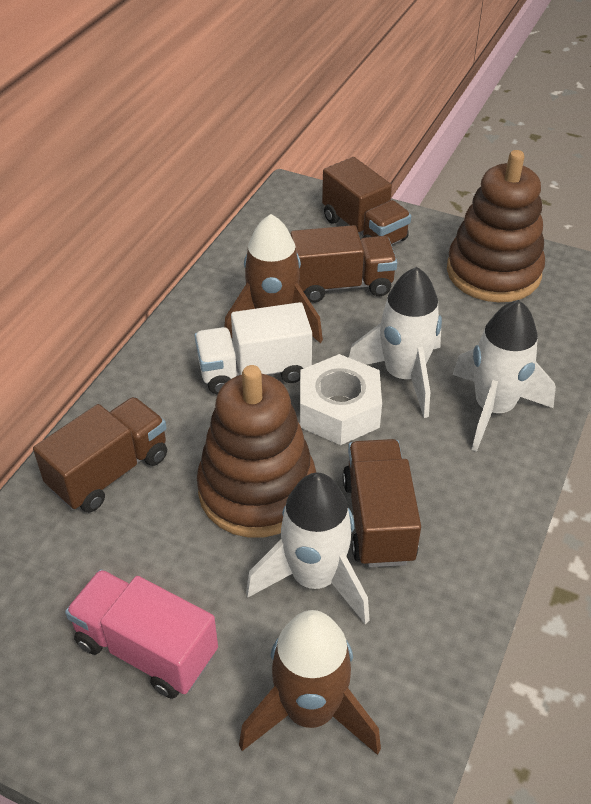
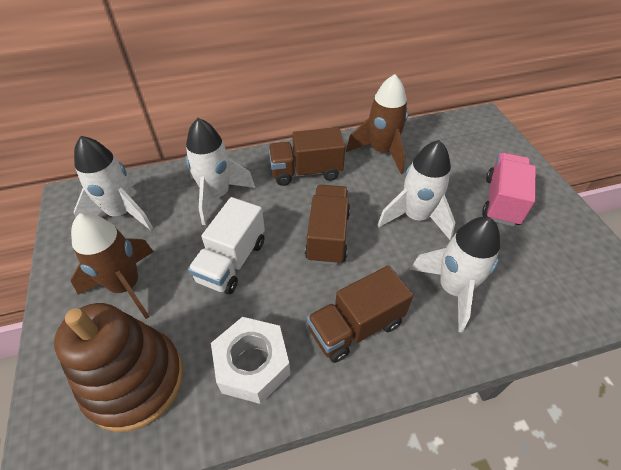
brown stacking toy: [197,365,316,538] [447,150,545,302] = 2 -> [54,303,184,432] = 1
brown truck: [33,397,167,512] [290,225,397,303] [322,157,411,245] [343,439,421,567] = 4 -> [268,127,345,186] [305,185,350,265] [307,265,413,363] = 3
white rocket: [246,473,370,624] [349,267,442,418] [453,300,556,452] = 3 -> [73,136,153,230] [185,118,255,225] [378,140,456,240] [410,217,500,332] = 4

